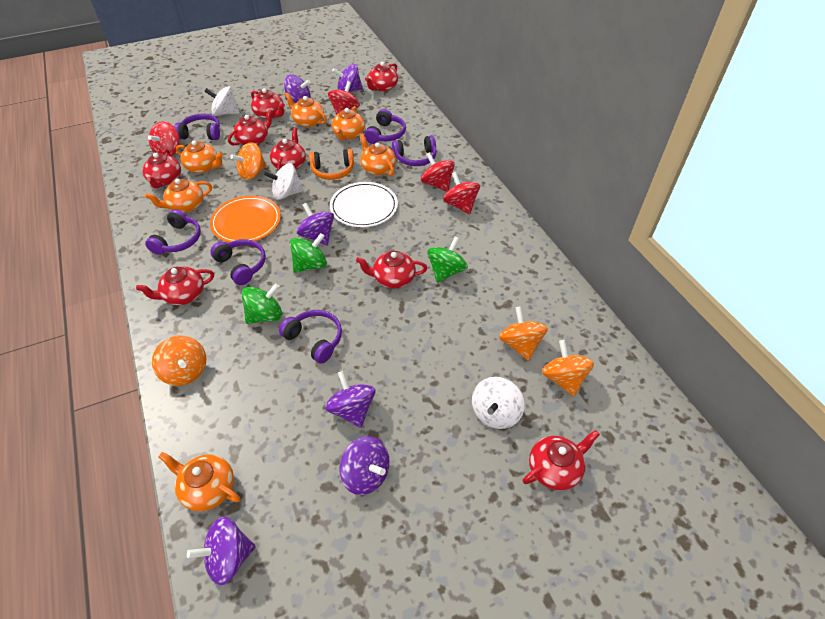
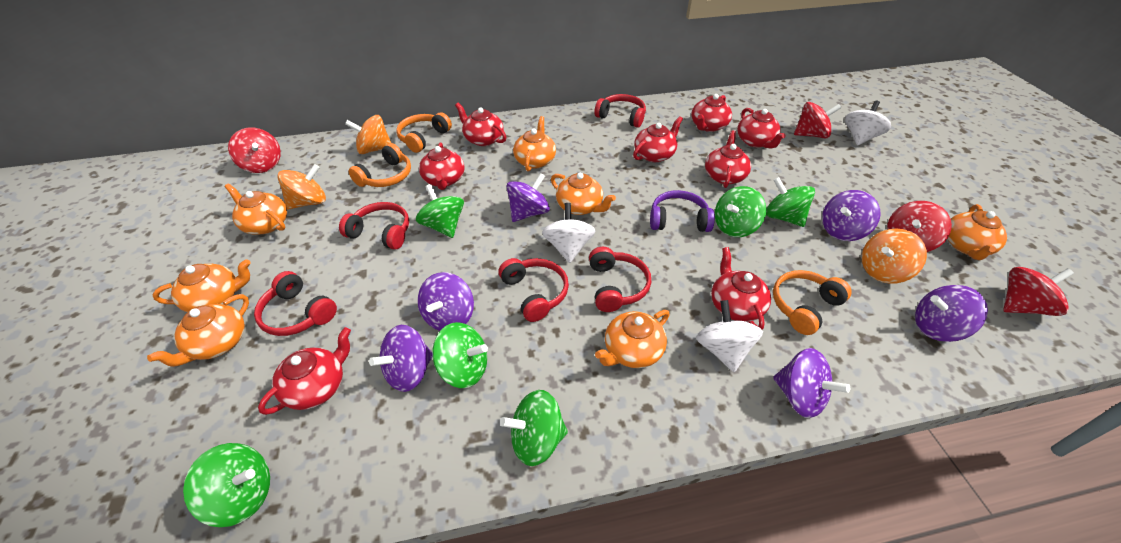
green spinning top: [241,283,282,324] [290,233,327,273] [427,236,468,283] = 3 -> [183,443,270,527] [416,184,464,238] [432,322,488,388] [500,390,568,466] [715,186,766,237] [766,177,815,227] = 6
orange headphones: [309,149,354,180] = 1 -> [349,143,411,187] [396,112,452,153] [773,270,852,335] = 3
orange plate: [210,196,281,242] = 1 -> none = 0
orange spinning top: [152,336,206,386] [230,142,267,180] [499,306,548,361] [542,340,594,396] = 4 -> [277,164,326,210] [345,115,391,154] [862,228,927,284] = 3
orange teapot: [145,179,212,212] [158,452,240,511] [176,140,223,173] [284,92,327,127] [332,106,365,141] [359,134,396,176] = 6 -> [147,294,249,367] [153,259,251,312] [225,183,287,234] [513,116,556,172] [551,173,616,215] [595,310,670,368] [947,204,1007,260] = 7
purple headphones: [145,209,201,255] [174,113,220,140] [210,239,266,285] [279,310,342,364] [364,109,406,144] [392,135,437,166] = 6 -> [650,190,715,232] = 1
red headphones: none = 0 -> [254,271,337,336] [339,202,409,250] [498,258,569,322] [589,247,651,312] [594,94,646,128] = 5
white plate: [330,182,398,227] = 1 -> none = 0

